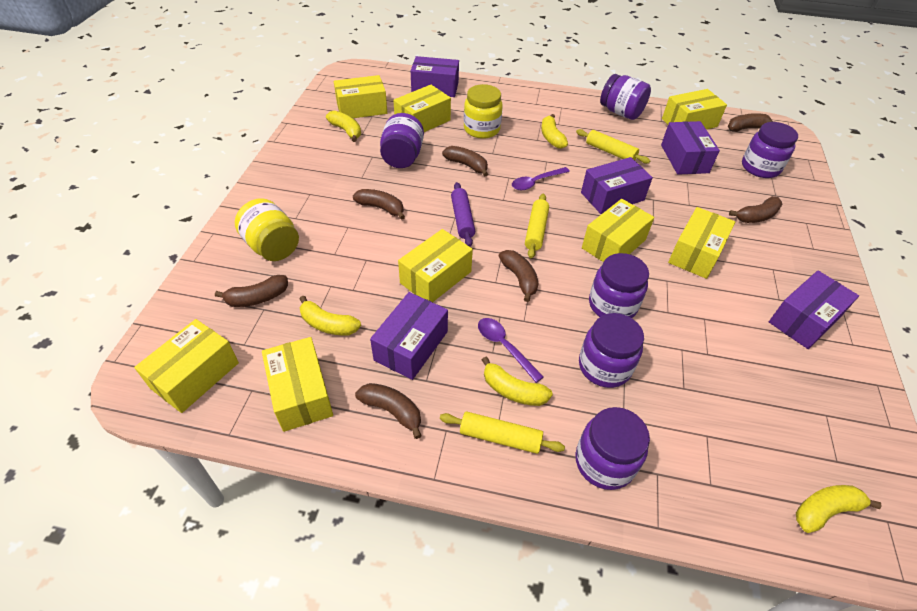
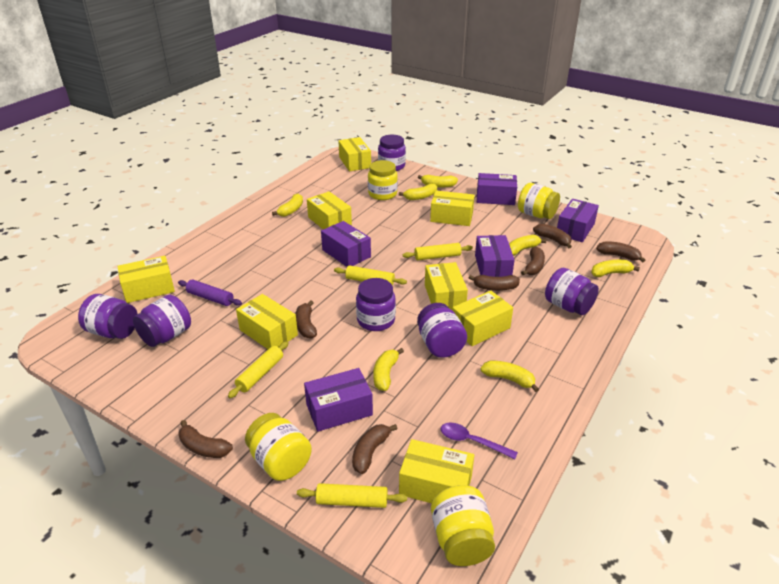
purple spoon: [478,318,544,383] [512,167,570,190] = 2 -> [441,423,518,459] = 1
yellow banana: [300,296,361,335] [326,111,361,142] [482,357,553,406] [541,114,568,149] [796,485,881,533] = 5 -> [272,194,303,217] [373,348,404,391] [399,184,437,200] [418,175,458,188] [481,361,539,392] [509,235,546,256] [591,260,640,277] = 7
yellow jar: [235,198,299,261] [464,84,503,139] = 2 -> [245,413,312,481] [368,160,398,200] [431,485,495,566] [518,183,560,219] = 4
yellow rolling pin: [440,412,565,454] [525,194,549,259] [576,129,650,164] = 3 -> [228,341,288,398] [297,483,407,508] [334,265,407,286] [403,243,473,260] = 4

